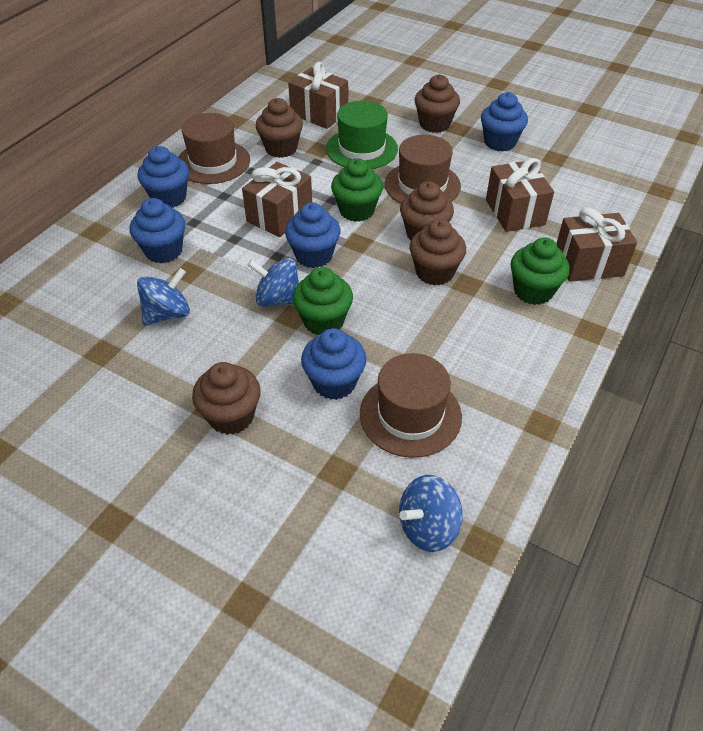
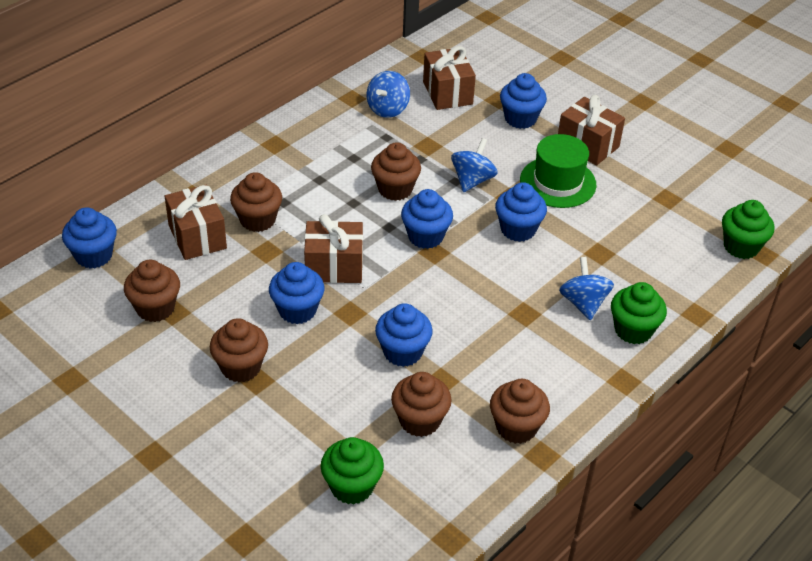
blue cupcake: [130,198,186,263] [137,146,189,208] [285,202,341,268] [301,328,367,400] [481,92,528,152] = 5 -> [62,207,117,269] [269,262,324,324] [375,303,433,367] [401,189,453,249] [495,182,547,242] [500,73,547,129] = 6
brown cupcake: [192,362,261,435] [256,98,303,158] [400,181,454,240] [409,219,466,286] [415,74,460,133] = 5 -> [124,260,180,322] [210,318,268,382] [230,172,282,232] [371,142,421,201] [391,372,452,437] [490,379,550,444] = 6
brown hat: [178,113,250,184] [360,353,462,458] [385,135,461,203] = 3 -> none = 0

